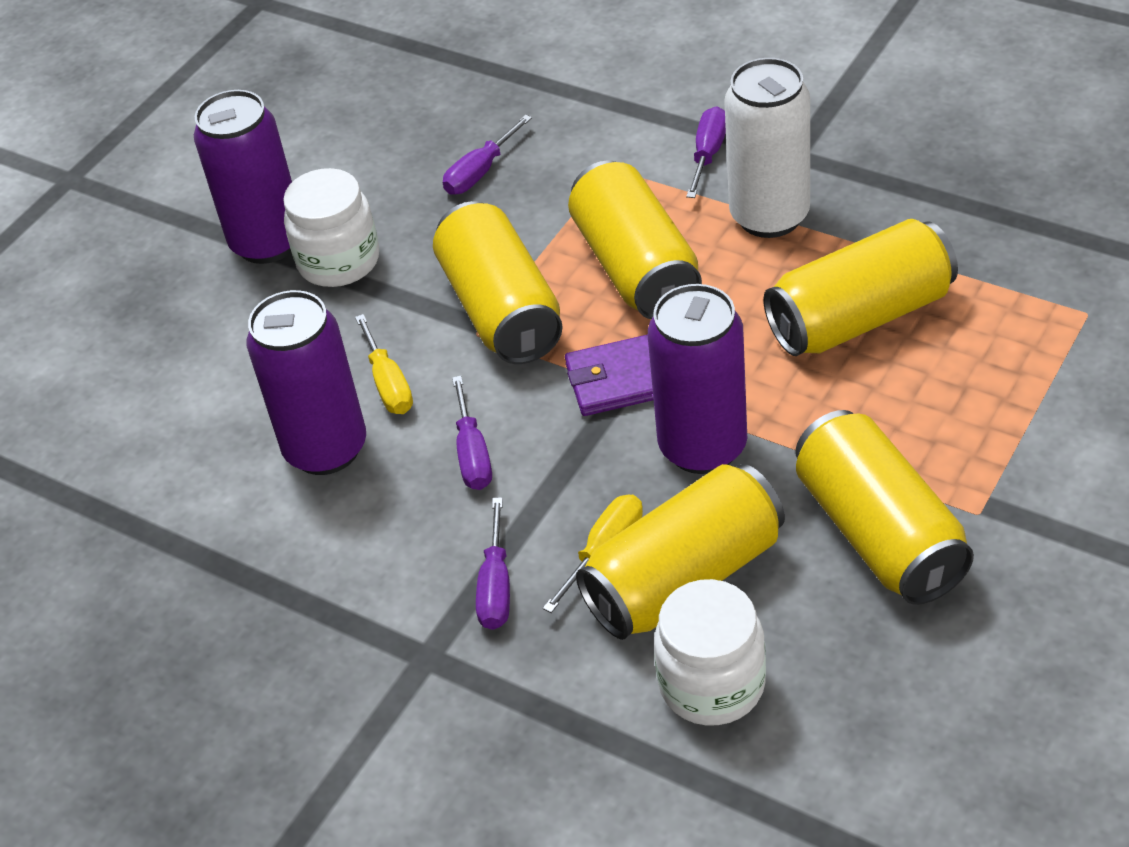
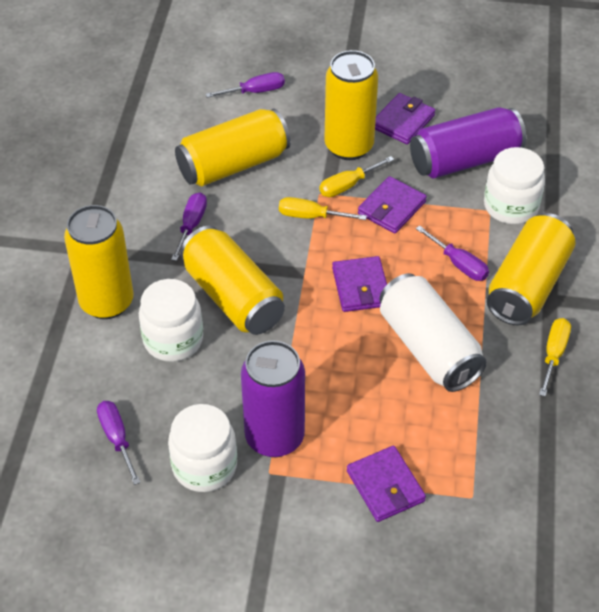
purple can: [194,90,292,264] [247,290,366,475] [648,284,747,474] = 3 -> [241,340,305,457] [410,107,526,179] = 2
purple wallet: [565,334,653,416] = 1 -> [332,256,387,312] [347,446,426,522] [358,176,427,234] [375,93,435,144] = 4
white jar: [283,168,379,287] [654,579,766,725] = 2 -> [139,279,203,362] [168,404,237,492] [484,147,545,224] = 3
yellow screwdriver: [355,314,413,414] [543,495,643,613] = 2 -> [279,197,367,220] [319,156,394,197] [539,318,571,396] = 3

